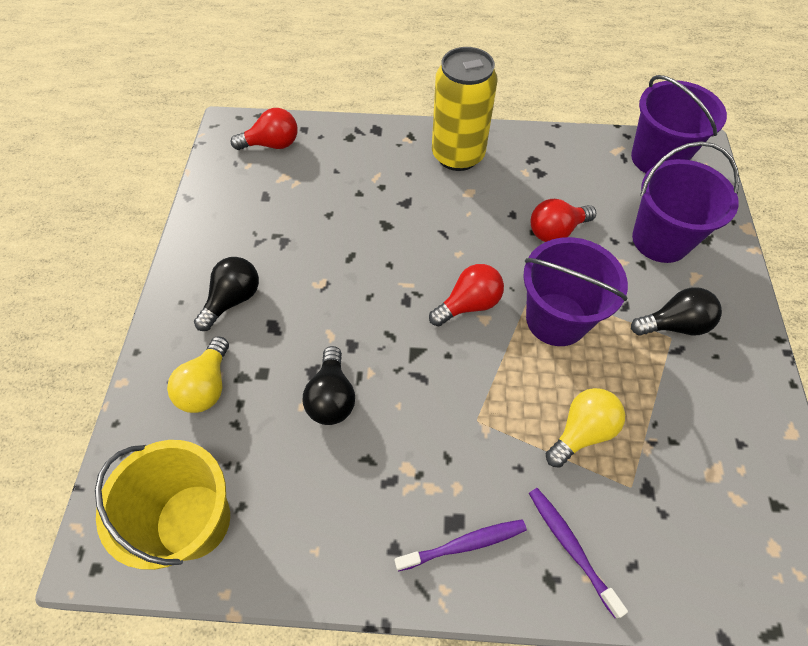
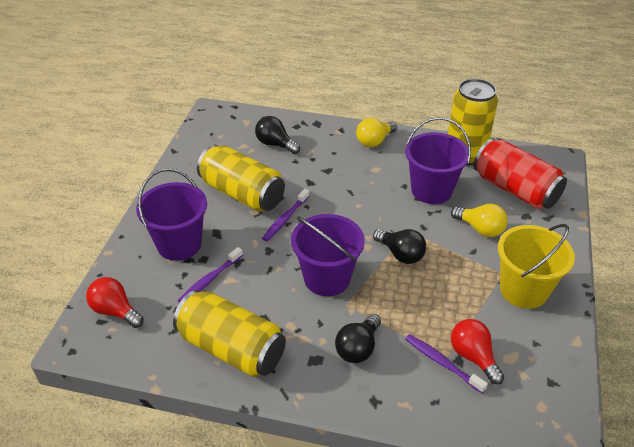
purple toothbrush: [395,519,527,571] [529,488,628,618] = 2 -> [178,247,243,302] [262,189,309,241] [405,334,488,393] = 3
red can: none = 0 -> [473,138,567,209] = 1
red light bulb: [230,108,297,150] [429,264,504,327] [530,199,596,242] = 3 -> [86,277,144,328] [451,319,504,385] = 2
yellow can: [432,47,498,171] = 1 -> [173,290,286,377] [197,145,285,212] [448,79,498,166] = 3

